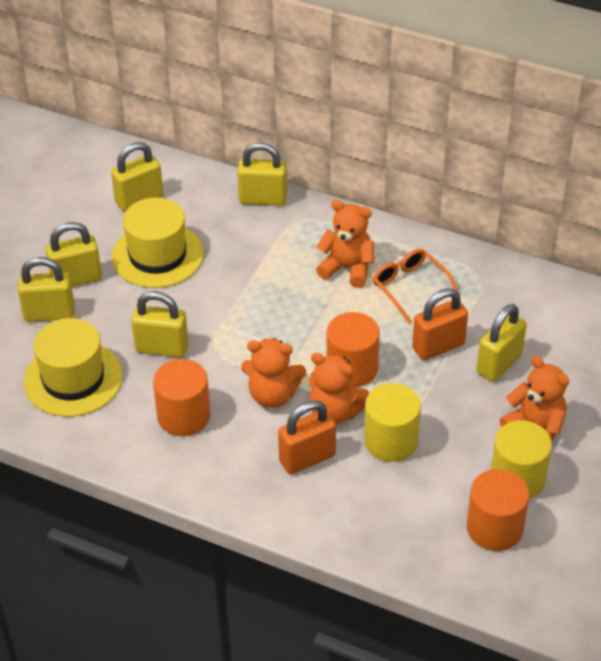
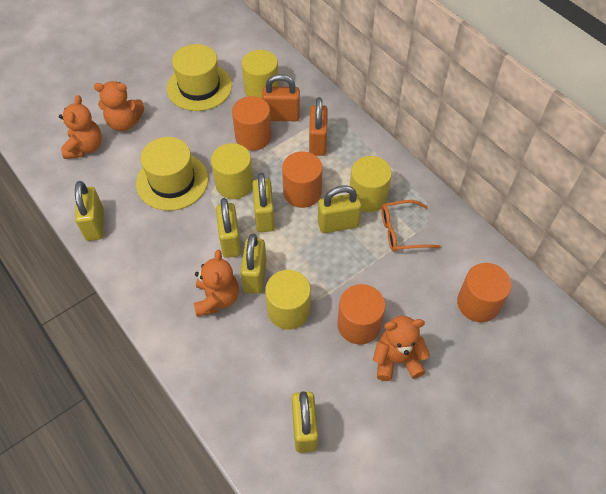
orange cylinder: [153,359,211,436] [326,312,380,388] [467,469,529,551] = 3 -> [232,96,272,151] [282,152,323,208] [337,284,385,344] [457,263,512,322] = 4
yellow cylinder: [364,383,421,462] [491,420,552,499] = 2 -> [211,143,253,199] [242,50,279,98] [265,270,311,330] [350,156,392,212] = 4

